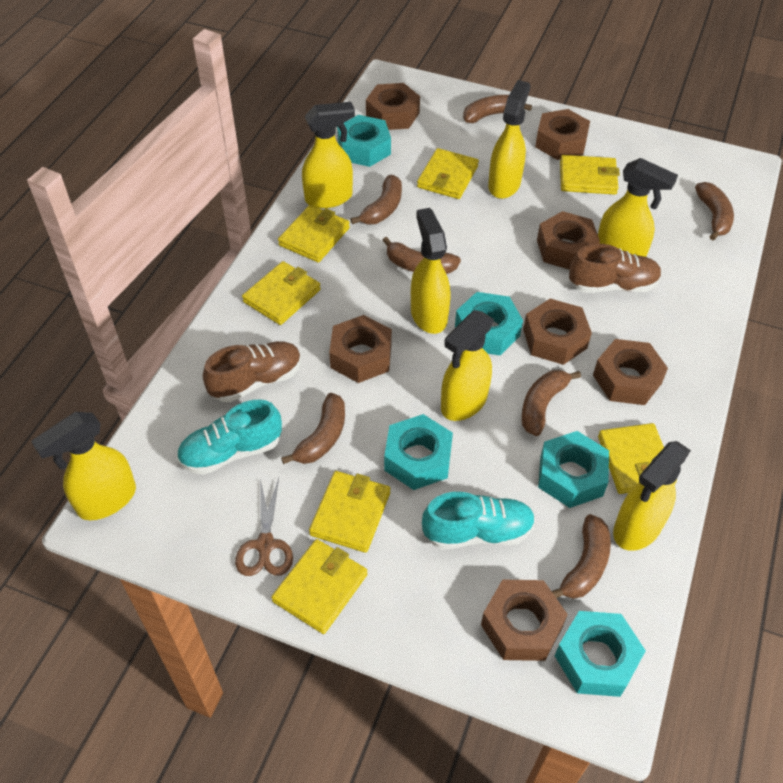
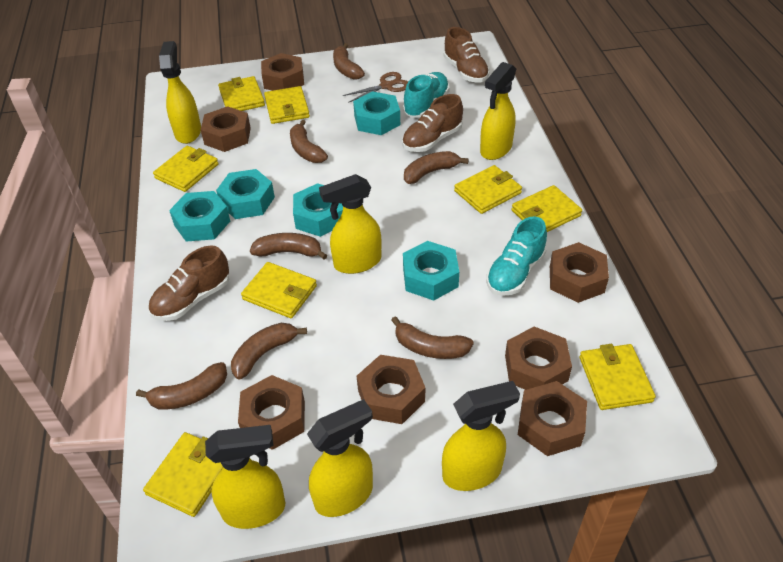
brown shoe: [203,341,301,402] [569,244,662,293] = 2 -> [148,245,229,321] [402,94,463,152] [444,27,490,83] = 3
yellow spray bottle: [31,412,136,520] [302,102,355,208] [411,208,451,334] [441,310,494,421] [488,80,530,199] [598,158,678,257] [613,441,691,551] = 7 -> [159,41,201,144] [205,425,285,529] [307,399,373,517] [319,174,382,274] [442,381,520,491] [480,62,516,160] = 6
yellow wallet: [242,261,321,325] [271,539,367,634] [278,205,350,263] [309,471,390,553] [417,148,479,199] [560,155,620,195] [598,423,677,494] = 7 -> [143,432,223,517] [153,146,219,192] [218,76,265,111] [241,262,317,318] [264,86,310,124] [454,165,522,214] [511,185,582,232] [580,344,656,410] = 8

